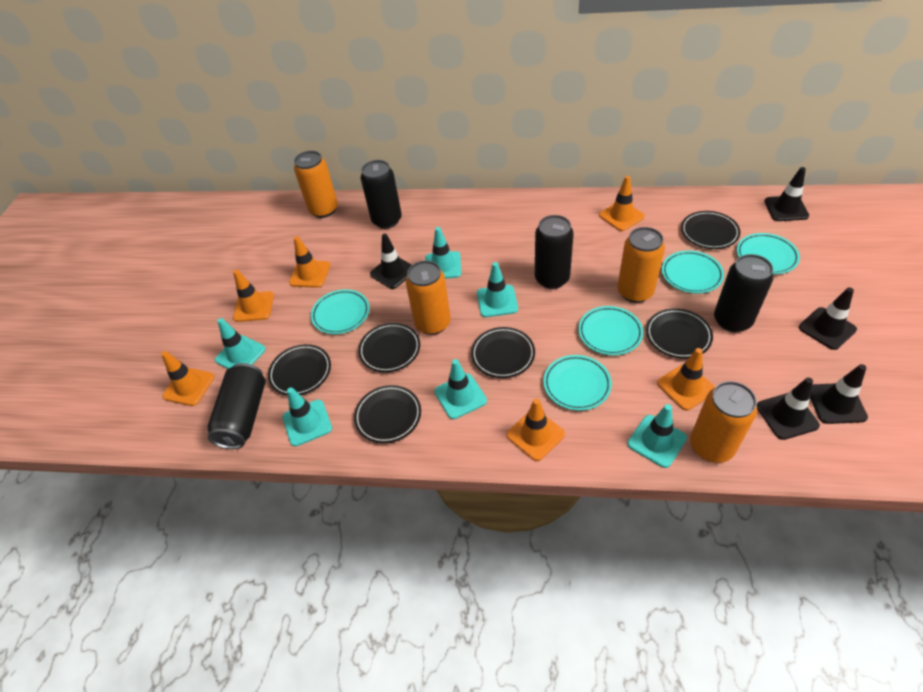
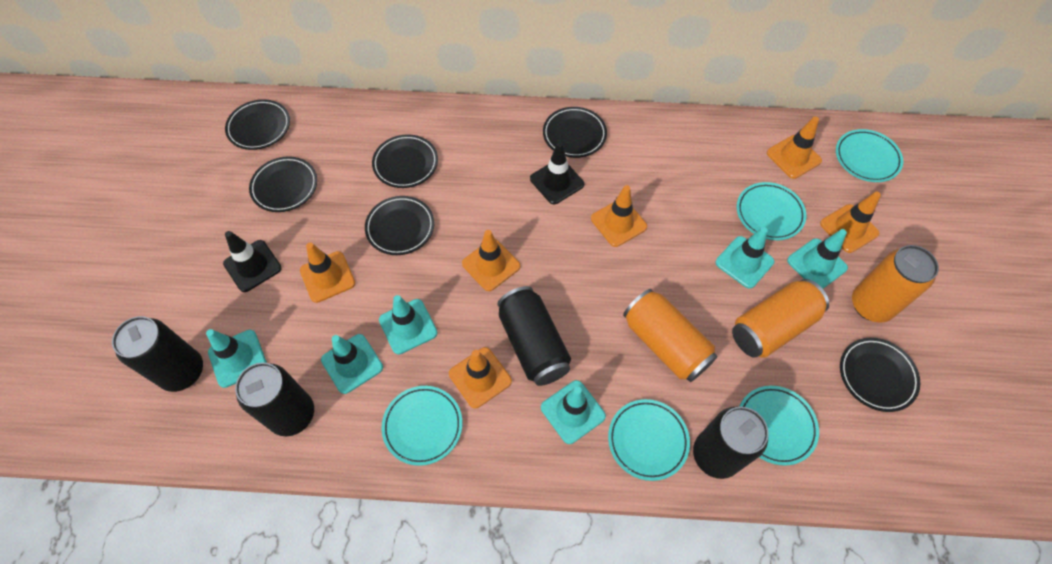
black traffic cone: [370,234,411,289] [757,377,820,440] [764,167,809,221] [799,287,857,350] [810,364,868,424] = 5 -> [223,231,282,292] [530,142,584,204] = 2
orange can: [294,151,338,218] [406,260,451,335] [617,227,665,303] [690,381,757,463] = 4 -> [623,289,718,382] [732,279,829,358] [852,245,939,323] = 3

